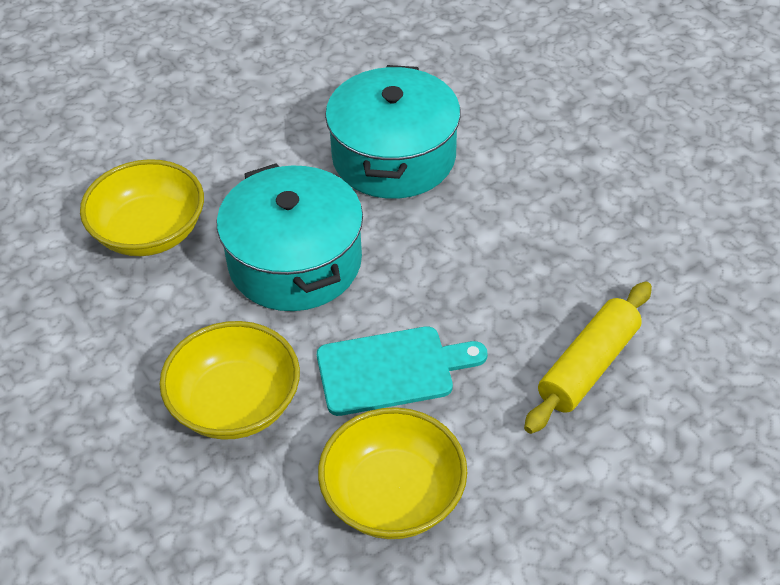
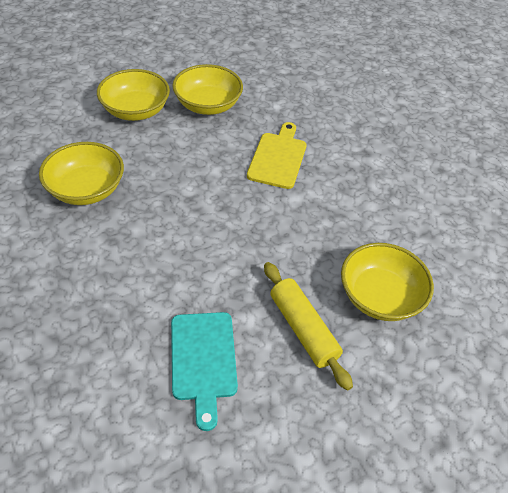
turquoise pot: [217,163,363,311] [325,65,461,199] = 2 -> none = 0
yellow bowl: [80,159,204,256] [159,321,300,440] [318,407,467,539] = 3 -> [39,142,124,205] [97,69,170,121] [172,64,243,115] [341,243,434,321] = 4
yellow cutting board: none = 0 -> [247,122,307,189] = 1

